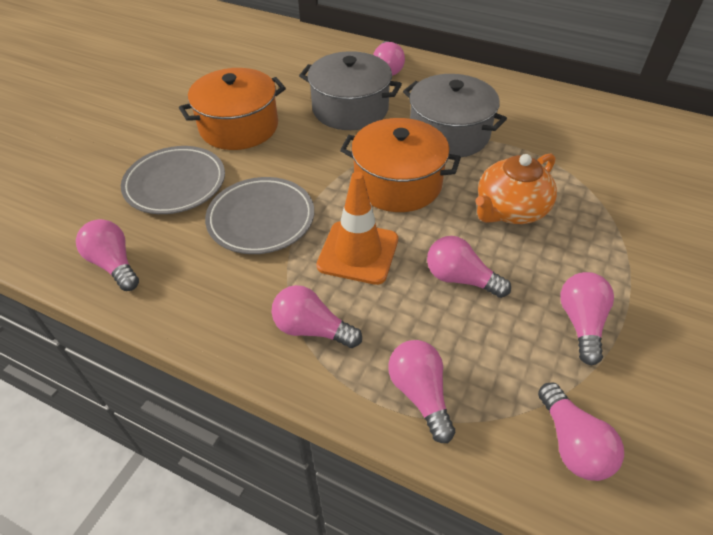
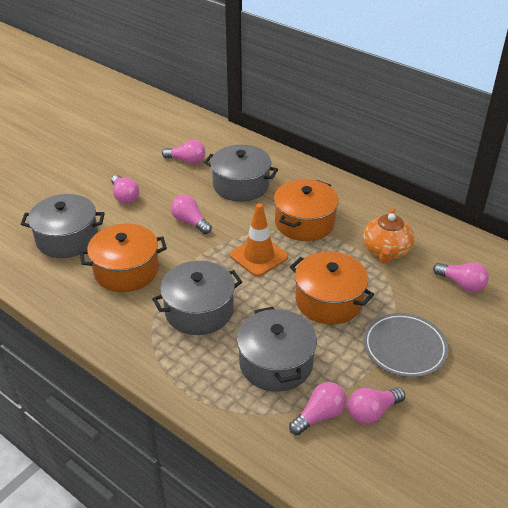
grey plate: [121,146,225,214] [205,177,314,254] = 2 -> [363,313,448,377] = 1
grey pot: [299,51,402,130] [403,74,507,157] = 2 -> [21,194,105,258] [152,261,242,335] [204,145,278,202] [237,307,317,392] = 4
orange pot: [179,68,286,150] [340,118,461,212] = 2 -> [80,224,167,292] [274,179,339,241] [290,251,374,325] = 3
pink light bulb: [76,219,139,291] [272,285,362,348] [373,41,405,76] [388,340,455,443] [427,236,511,298] [538,382,624,481] [560,272,614,366] = 7 -> [111,175,139,204] [162,140,205,165] [171,195,212,234] [289,382,347,435] [348,387,405,424] [433,263,489,292] = 6

